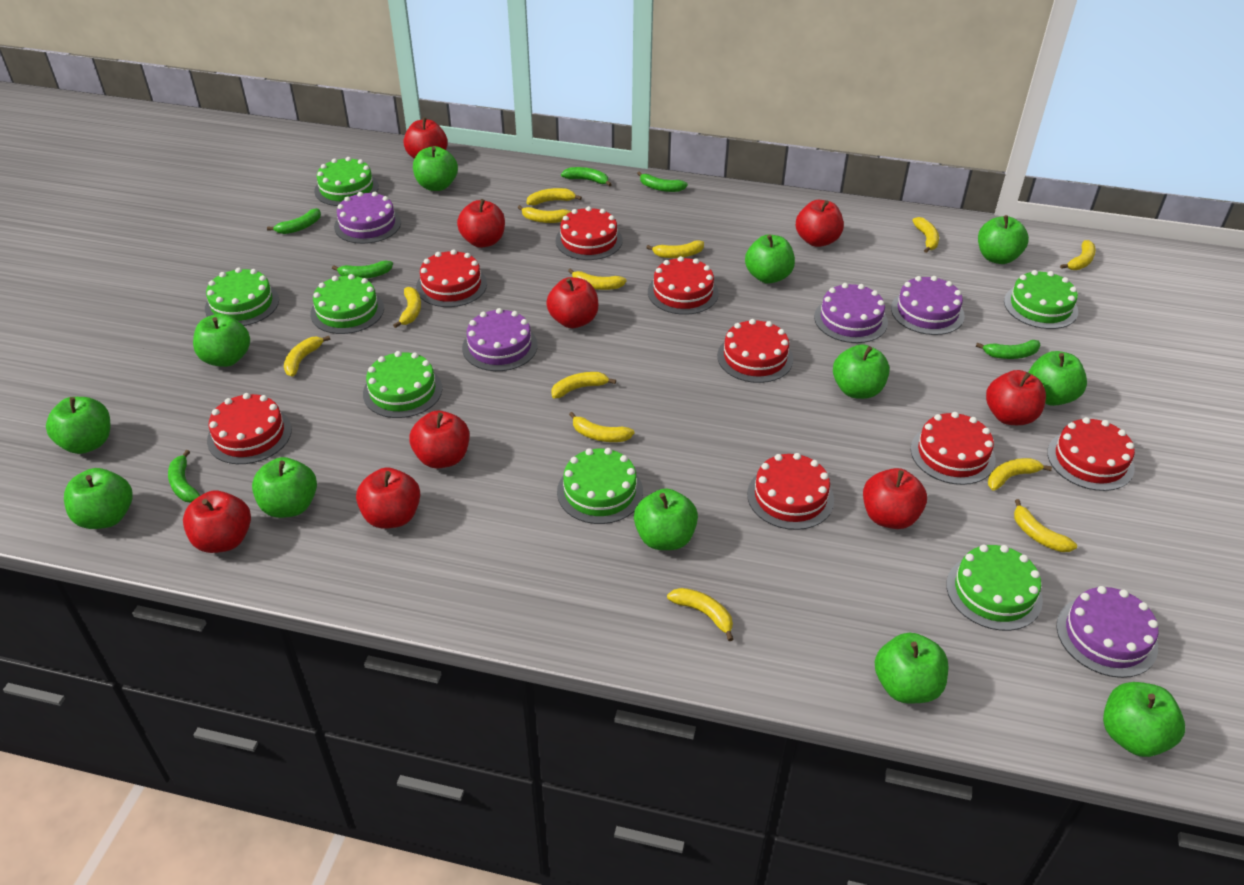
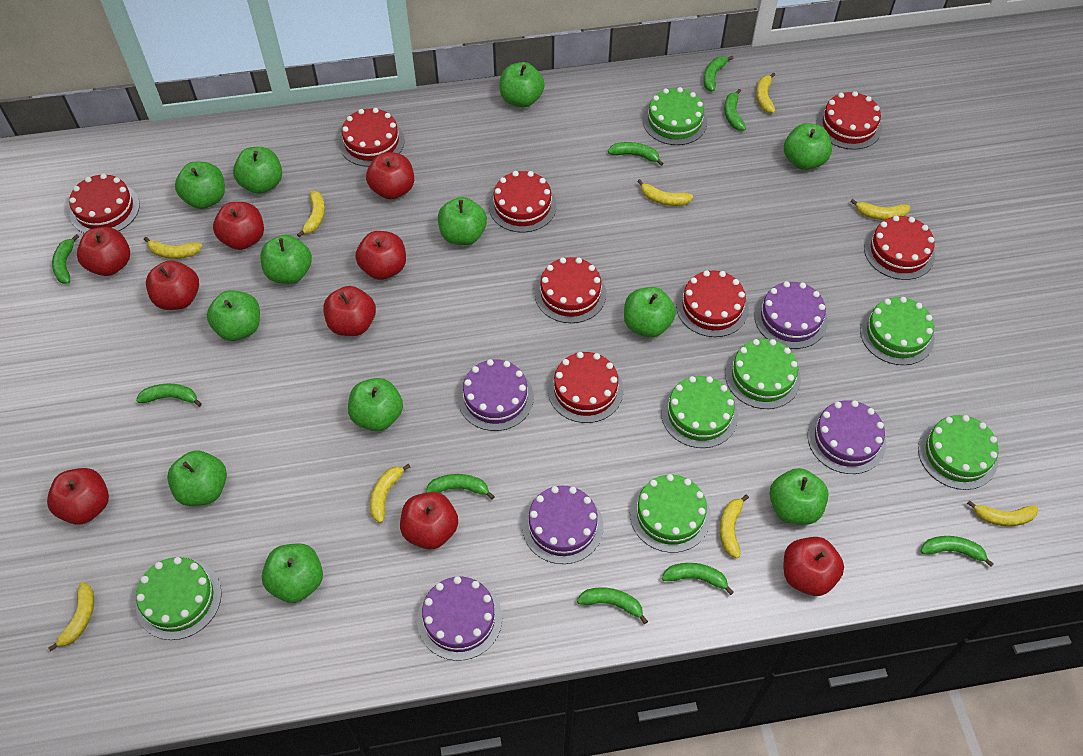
green banana: [168,450,200,502] [267,208,321,234] [332,261,393,279] [561,167,612,187] [637,171,688,192] [976,340,1041,359] = 6 -> [52,234,79,284] [136,384,202,407] [426,474,495,500] [577,587,648,624] [608,142,664,166] [662,563,734,595] [704,56,733,92] [724,89,746,131] [920,536,994,567] = 9
yellow banana: [284,336,330,377] [393,287,421,328] [518,205,572,223] [527,188,582,205] [551,372,616,398] [568,268,627,290] [569,412,635,442] [646,240,704,258] [667,588,733,641] [912,217,939,253] [988,458,1052,491] [1014,499,1077,552] [1060,240,1096,270] = 13 -> [48,582,94,651] [144,237,202,259] [297,191,325,237] [370,464,411,523] [637,179,693,206] [720,494,749,558] [756,72,775,113] [850,199,910,220] [967,500,1038,526] = 9

